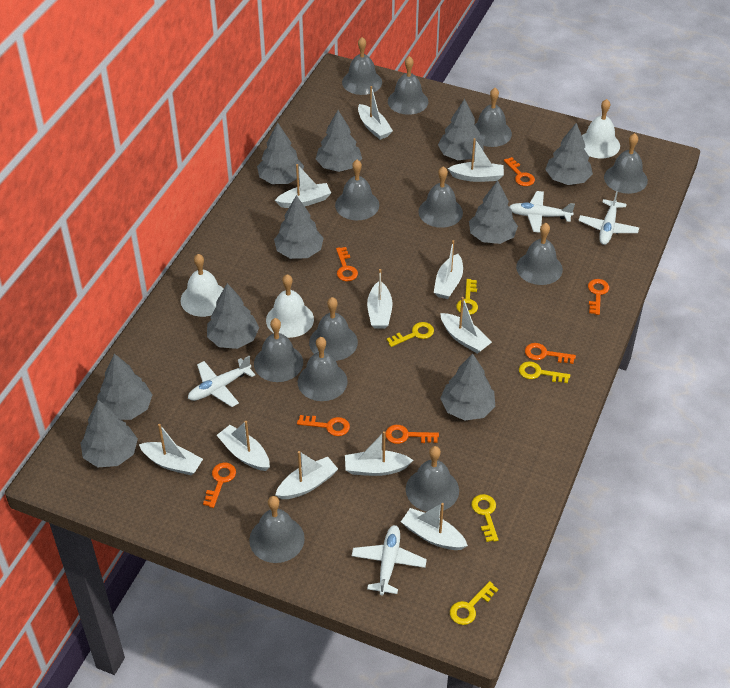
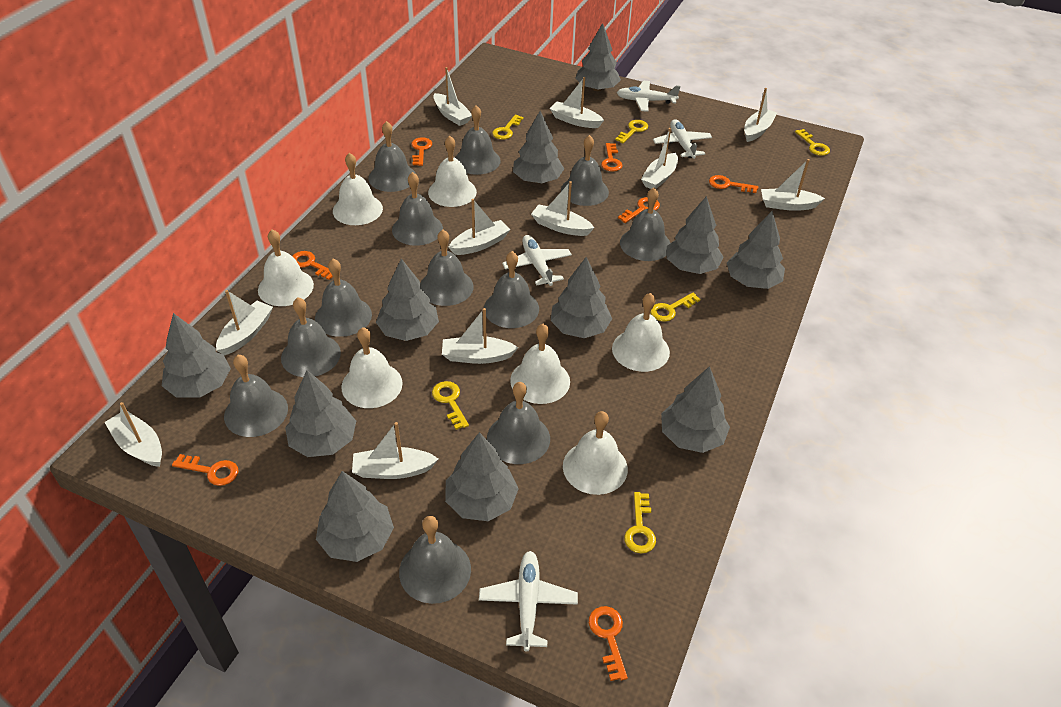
grey tree: [80,400,138,467] [97,353,152,420] [207,283,259,349] [257,122,304,184] [274,195,324,259] [316,110,362,172] [438,99,484,160] [440,353,495,421] [469,180,518,244] [545,123,593,185] = 10 -> [162,313,231,398] [285,370,356,457] [316,471,394,562] [376,259,439,341] [445,432,519,521] [513,111,564,183] [551,257,612,338] [575,23,621,91] [661,366,730,453] [667,196,724,274] [727,211,785,289] = 11
white bell: [180,254,224,317] [266,274,314,338] [582,99,620,158] = 3 -> [258,229,314,306] [333,153,383,225] [341,327,403,408] [428,136,477,207] [510,324,570,404] [563,411,628,495] [612,293,670,372] = 7
yellow key: [387,322,434,347] [450,581,498,625] [456,279,478,315] [471,494,498,542] [519,361,570,383] = 5 -> [432,381,469,430] [492,115,523,140] [615,120,648,143] [624,492,656,553] [650,293,700,322] [795,129,830,156] = 6

